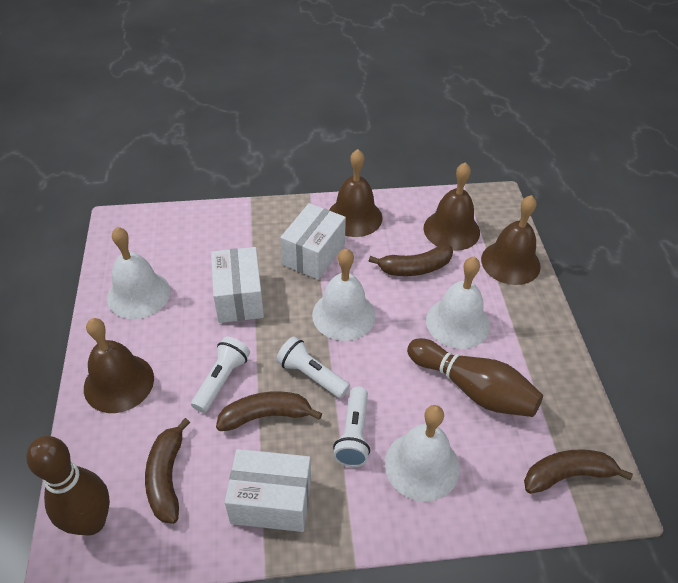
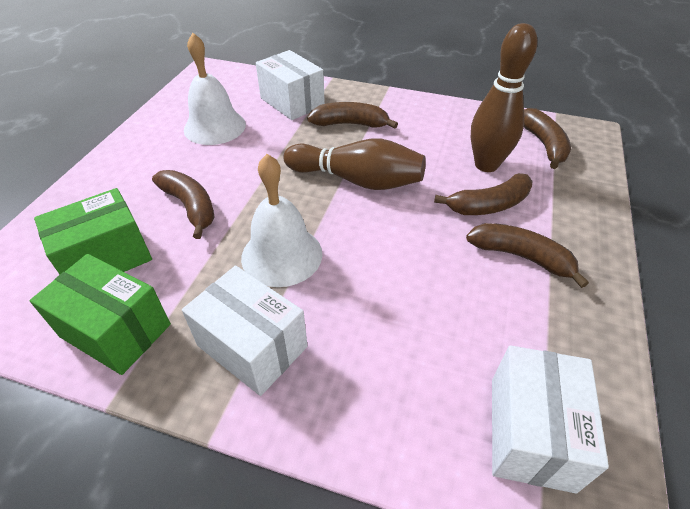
brown banana: [145,418,190,524] [216,391,322,431] [369,245,453,276] [524,450,633,494] = 4 -> [152,170,215,239] [307,102,398,129] [434,173,533,215] [466,223,589,288] [524,108,571,169] = 5
brown bell: [84,318,154,413] [329,149,382,237] [424,162,480,251] [481,195,541,285] = 4 -> none = 0
green box: none = 0 -> [30,254,171,375] [34,188,152,275] = 2
white bell: [107,227,170,319] [312,248,375,341] [385,405,459,502] [426,257,490,349] = 4 -> [184,33,246,145] [241,154,322,287] = 2
white flashlight: [191,337,250,413] [276,336,350,398] [333,387,370,467] = 3 -> none = 0

